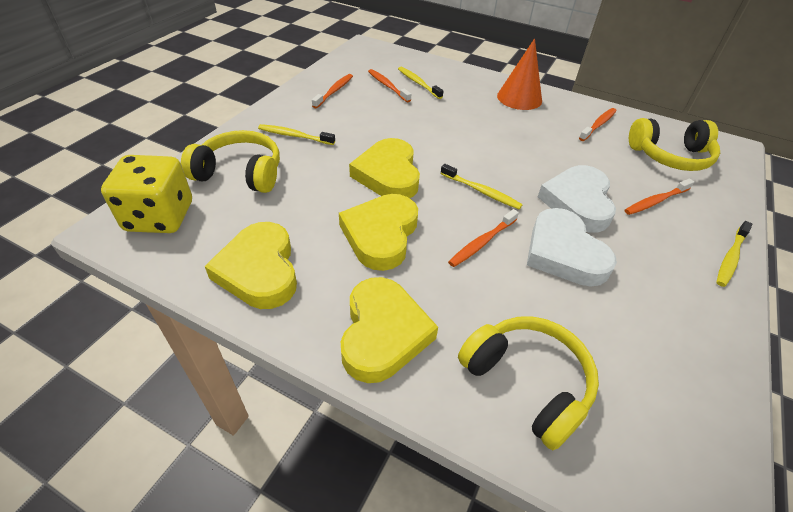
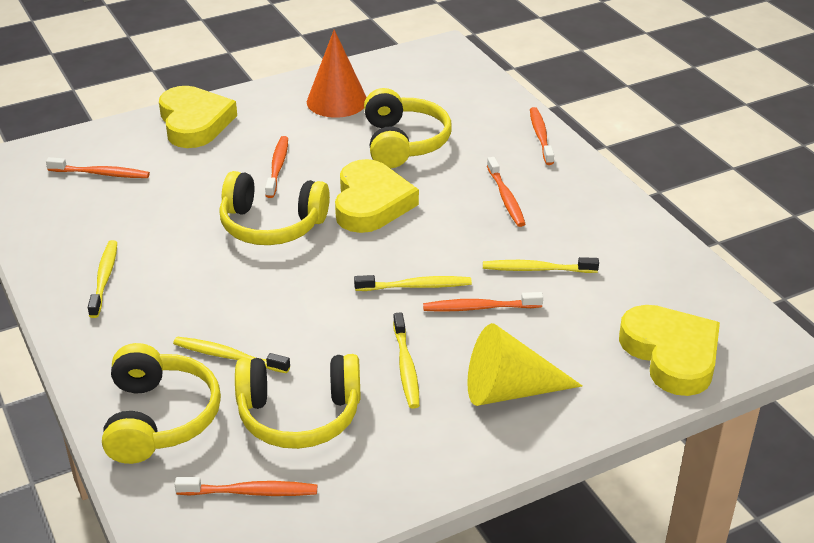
orange toothbrush: [312,74,353,108] [368,69,411,102] [448,209,519,267] [579,108,616,141] [625,179,694,215] = 5 -> [46,157,150,178] [174,477,317,496] [265,136,288,198] [423,292,543,312] [487,157,525,227] [530,107,554,165] = 6
white heart: [527,208,617,287] [538,165,616,233] = 2 -> none = 0
yellow cone: none = 0 -> [467,323,582,406] = 1
yellow dice: [101,155,192,233] = 1 -> none = 0
yellow headphones: [181,130,280,193] [458,316,599,450] [629,118,720,171] = 3 -> [102,343,221,464] [219,171,330,245] [235,354,361,449] [364,88,452,168] = 4
yellow heart: [205,222,297,309] [339,194,418,271] [341,277,438,383] [349,138,420,198] = 4 -> [159,86,237,148] [335,159,419,233] [619,305,720,396] = 3
yellow toothbrush: [258,124,335,145] [398,67,443,99] [440,164,523,209] [717,221,752,287] = 4 -> [88,240,117,318] [173,337,290,373] [354,275,472,291] [393,312,420,409] [483,257,599,273] = 5

